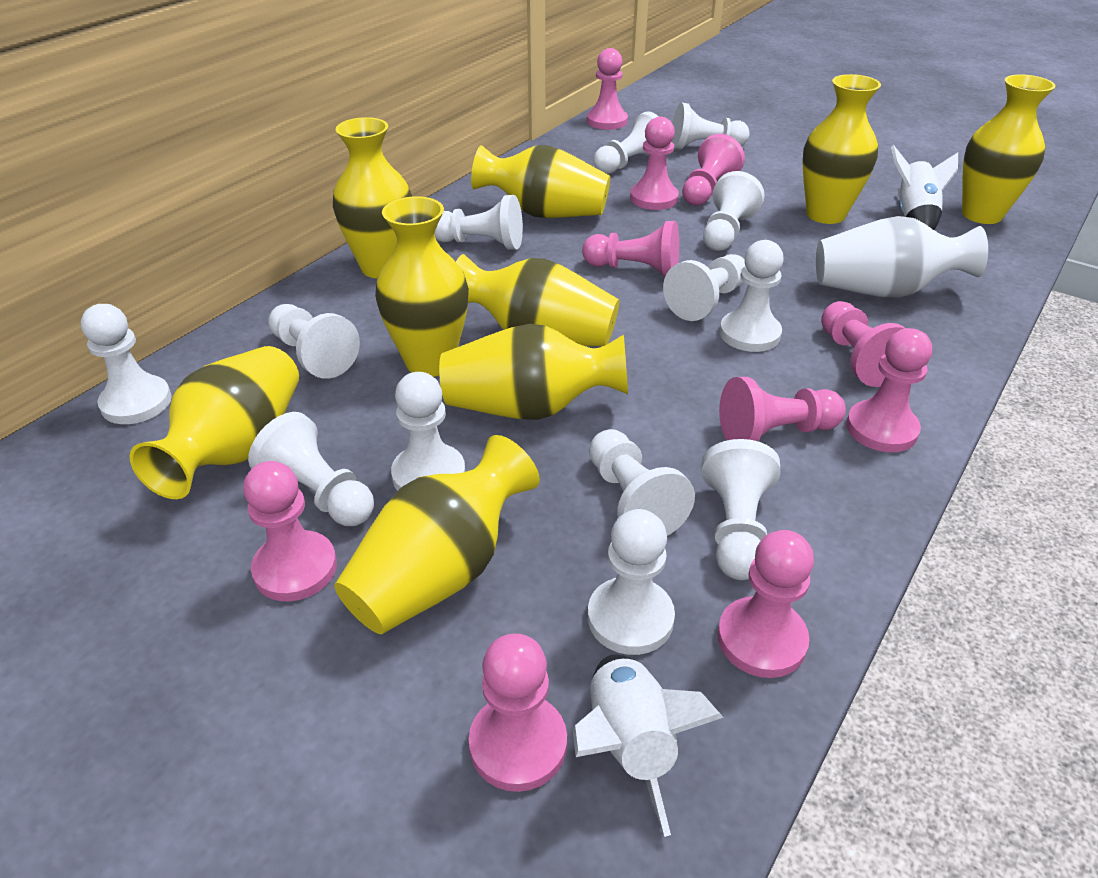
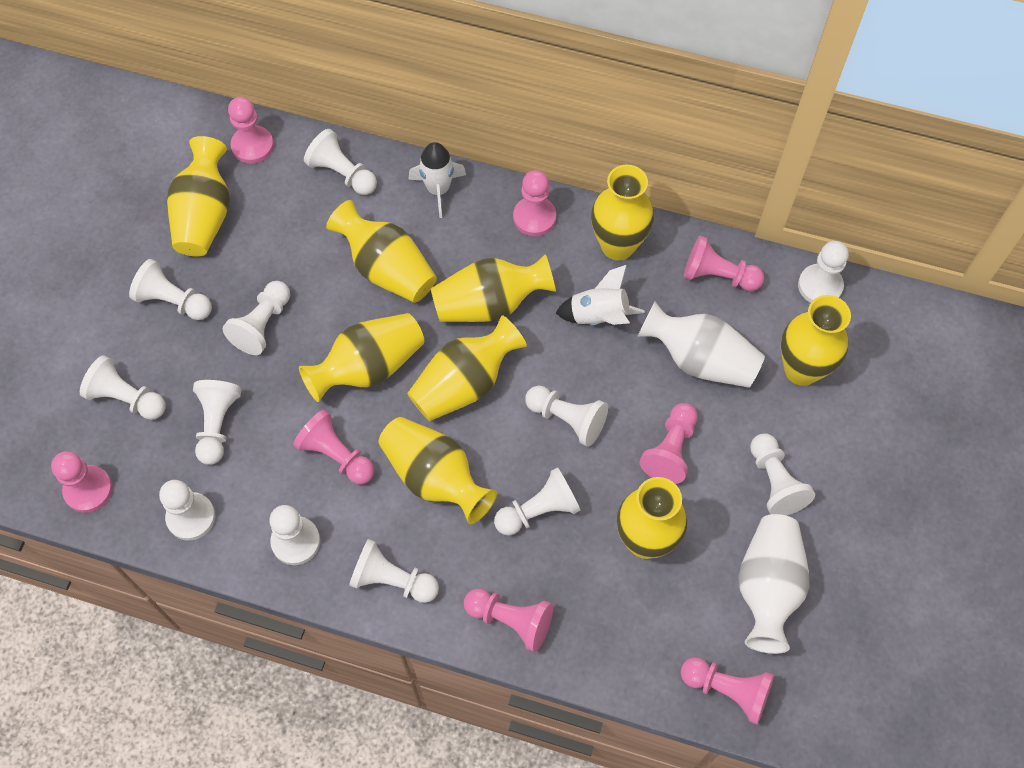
pink pawn: [243,461,337,601] [469,634,567,792] [582,221,679,277] [587,48,628,130] [630,117,679,210] [682,134,745,206] [717,530,814,678] [719,377,846,441] [821,301,905,387] [846,328,932,452] = 10 -> [51,451,113,513] [228,97,274,164] [293,409,375,484] [464,588,553,652] [513,170,556,236] [640,403,698,484] [680,657,774,725] [684,236,764,291] = 8
white pawn: [81,304,172,424] [248,412,374,526] [268,304,360,379] [391,372,465,491] [435,195,523,250] [588,509,675,655] [589,429,695,536] [593,111,659,174] [663,254,745,321] [671,103,750,150] [701,439,781,580] [703,171,765,251] [720,240,784,352] = 13 -> [80,355,165,420] [129,259,212,320] [159,480,215,541] [193,380,241,465] [223,281,290,355] [269,505,320,565] [304,129,377,195] [349,539,439,603] [494,467,580,535] [525,386,608,447] [750,433,815,516] [798,241,849,303] = 12
white vase: [816,216,988,298] = 1 -> [637,301,765,388] [738,514,809,654] = 2

